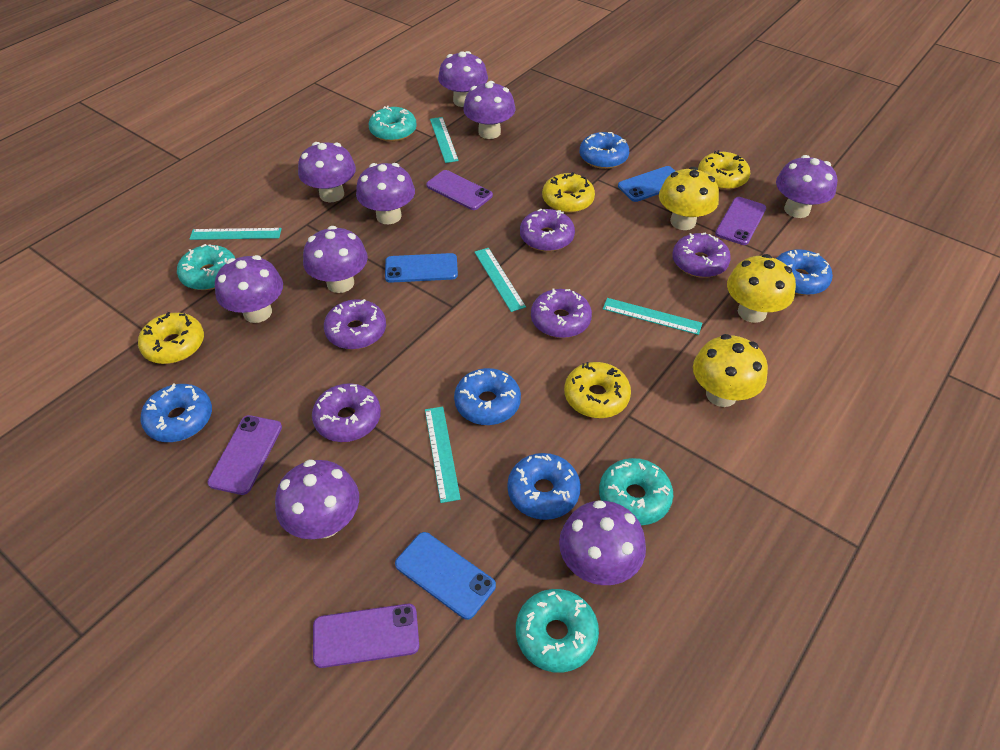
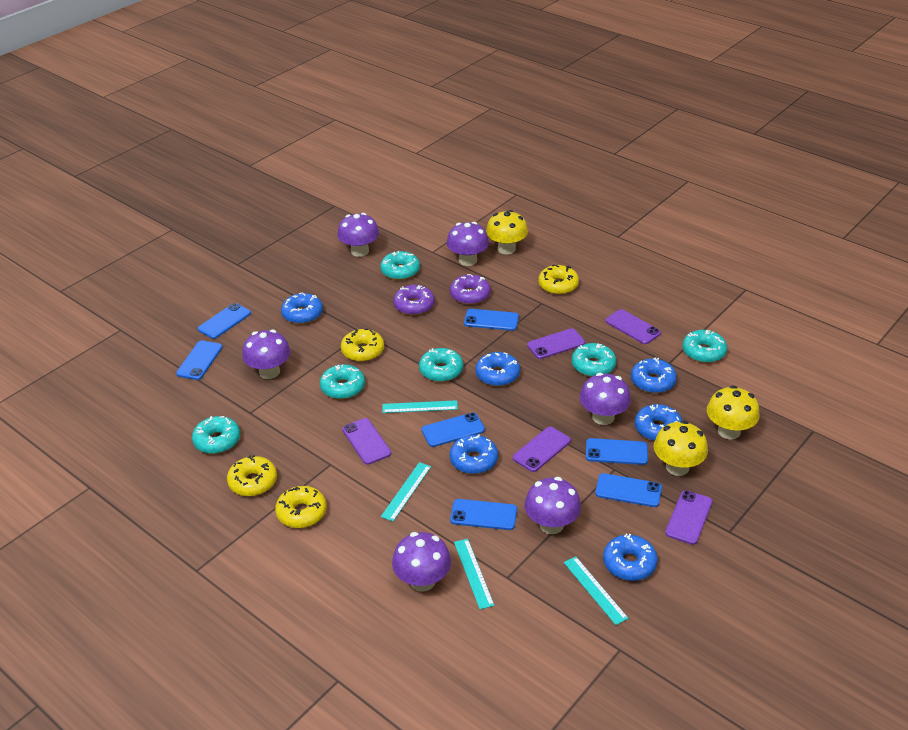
blue donut: [140,384,212,442] [454,368,521,425] [507,453,581,520] [580,132,629,169] [776,249,833,295] = 5 -> [281,292,323,324] [450,434,498,474] [476,352,520,386] [603,534,658,581] [631,357,677,393] [635,404,682,441] = 6
blue phone: [385,253,458,283] [395,532,496,620] [618,166,675,202] = 3 -> [176,340,223,380] [198,303,251,339] [422,412,485,447] [450,499,517,530] [464,309,519,331] [586,438,648,465] [595,473,662,507] = 7
purple donut: [312,383,381,442] [324,299,386,350] [520,209,575,252] [531,288,592,338] [672,232,731,278] = 5 -> [393,285,435,315] [450,274,491,305] = 2
purple mushroom: [215,255,283,323] [275,460,359,539] [298,142,356,202] [303,226,368,293] [356,163,415,224] [438,51,488,107] [463,81,515,139] [559,500,646,585] [776,155,837,218] = 9 -> [242,330,291,379] [337,213,379,257] [392,532,451,592] [447,222,489,266] [525,477,581,534] [580,373,631,425] = 6
purple phone: [207,415,282,495] [313,604,419,668] [426,170,493,210] [715,197,766,245] = 4 -> [342,418,391,465] [513,427,571,472] [527,328,585,359] [605,309,661,344] [665,490,712,545] = 5
turquoise donut: [177,244,235,290] [369,106,417,142] [516,589,599,673] [599,458,673,526] = 4 -> [192,416,240,454] [320,364,365,399] [380,251,420,280] [419,348,463,382] [572,343,616,377] [682,330,727,363] = 6
turquoise ruler: [190,228,282,240] [425,407,461,503] [430,117,459,163] [474,248,526,312] [603,298,702,335] = 5 -> [381,462,431,521] [382,400,458,413] [454,539,494,609] [564,556,628,625] = 4

